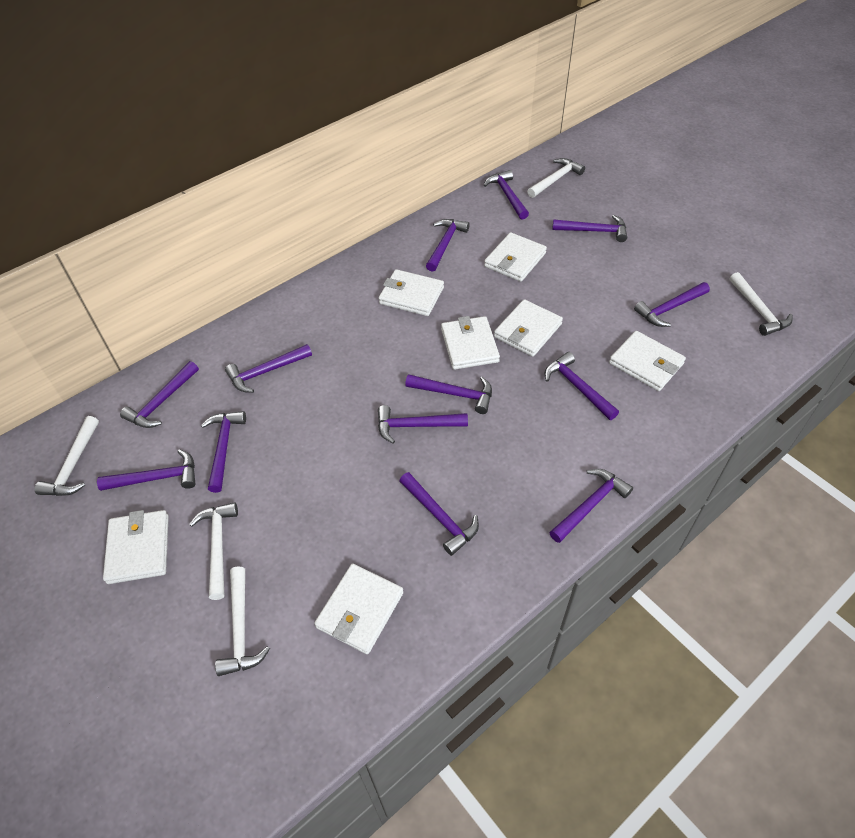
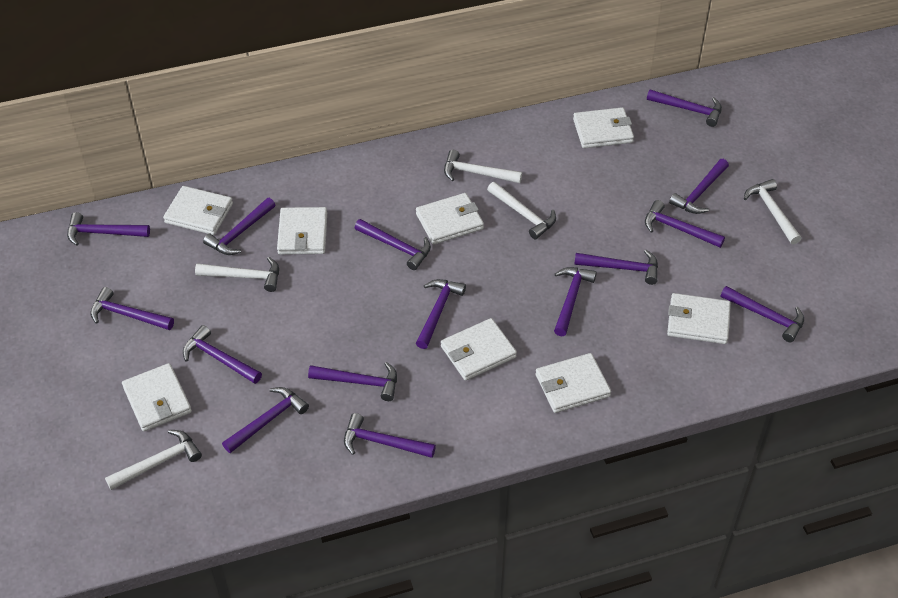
purple hammer: [97,450,195,491] [120,361,199,428] [201,411,246,493] [225,344,312,393] [378,405,468,443] [399,472,479,556] [405,374,492,414] [426,219,470,272] [484,170,529,220] [545,352,619,420] [549,469,633,543] [552,215,627,242] [634,282,710,327] = 13 -> [67,212,150,246] [90,287,174,330] [183,325,262,384] [203,198,275,255] [222,387,309,453] [308,362,397,401] [344,413,436,458] [355,219,431,270] [416,279,466,349] [554,267,597,336] [574,250,658,285] [645,200,725,248] [647,89,722,127] [669,159,729,214] [721,286,804,342] = 15
white wallet: [103,510,169,584] [314,564,403,654] [378,269,444,316] [441,316,500,370] [484,232,547,282] [494,299,563,357] [609,331,686,391] = 7 -> [122,363,192,431] [163,186,233,235] [277,207,327,255] [416,193,484,245] [441,318,517,381] [536,353,611,413] [573,107,634,148] [667,293,731,344] = 8

